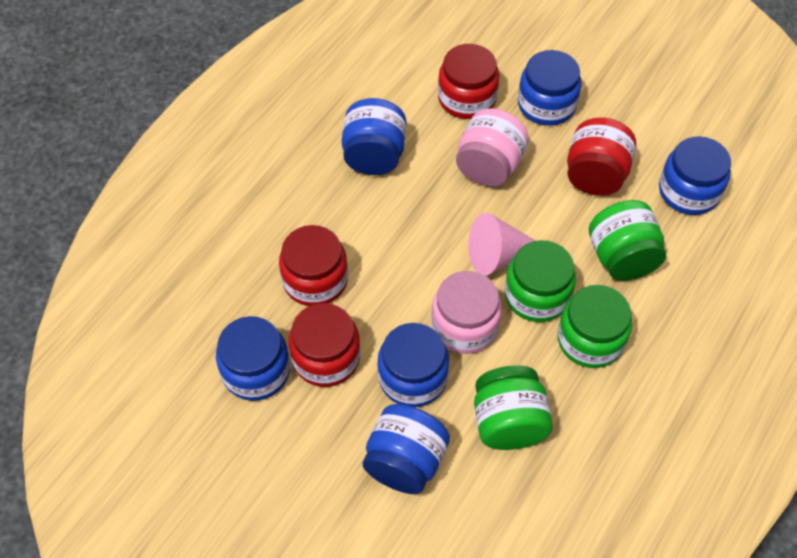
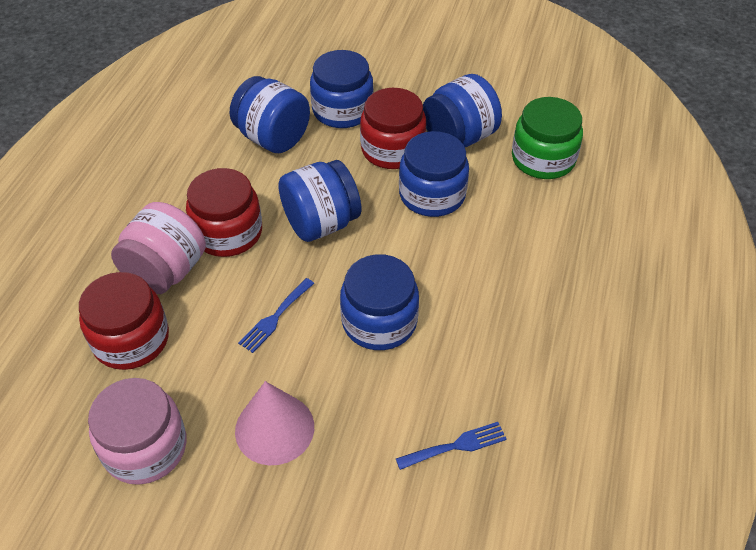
blue fork: none = 0 -> [238,278,314,353] [396,422,507,470] = 2
green jar: [474,365,553,450] [505,240,576,322] [557,285,632,368] [589,200,666,281] = 4 -> [512,97,583,179] = 1
red jar: [279,225,348,306] [289,303,361,387] [438,44,499,119] [567,118,636,196] = 4 -> [79,272,169,370] [186,168,262,257] [360,88,426,169] = 3

